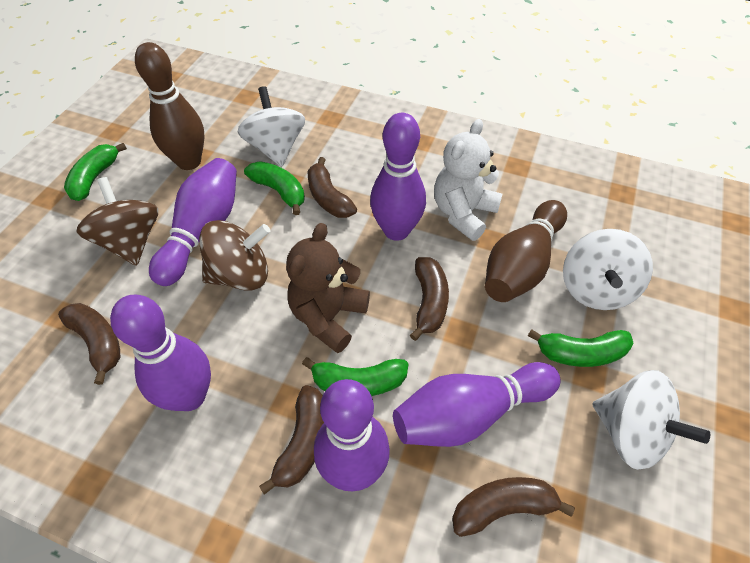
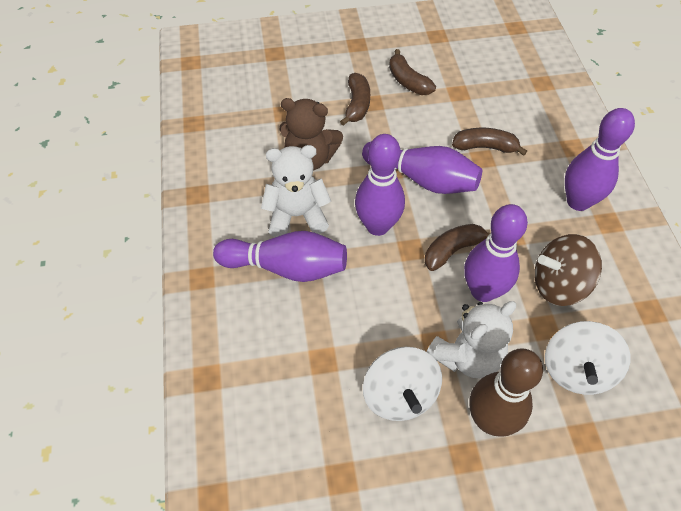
brown banana: [58,303,120,385] [259,385,324,495] [308,157,357,218] [410,257,449,341] [452,477,575,537] = 5 -> [340,73,370,126] [389,49,436,95] [425,224,491,271] [452,128,527,156] = 4
brown bowling pin: [135,42,205,170] [485,200,567,302] = 2 -> [470,348,543,437] = 1
brown spinning top: [77,177,158,266] [199,220,270,291] = 2 -> [534,234,602,306] = 1
green banana: [64,143,127,201] [244,161,305,215] [302,357,409,396] [528,329,633,367] = 4 -> none = 0
white spinning top: [237,86,305,167] [563,229,653,310] [592,370,710,470] = 3 -> [363,347,442,421] [545,321,631,395] = 2
white teddy bear: [434,119,502,241] = 1 -> [261,145,331,237] [427,301,516,378] = 2

